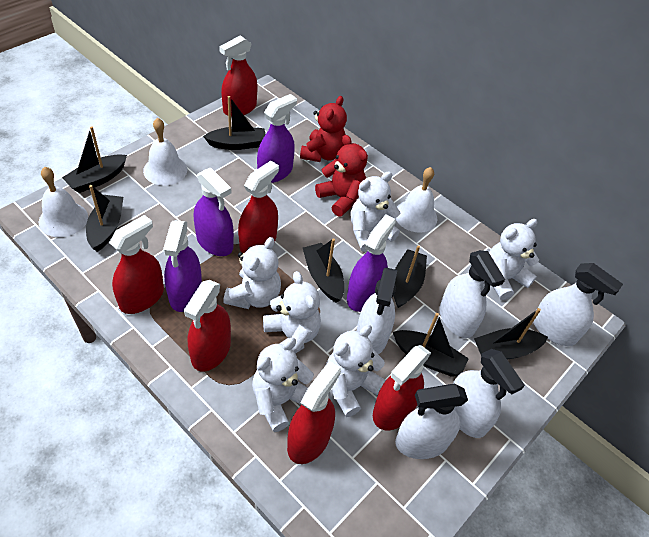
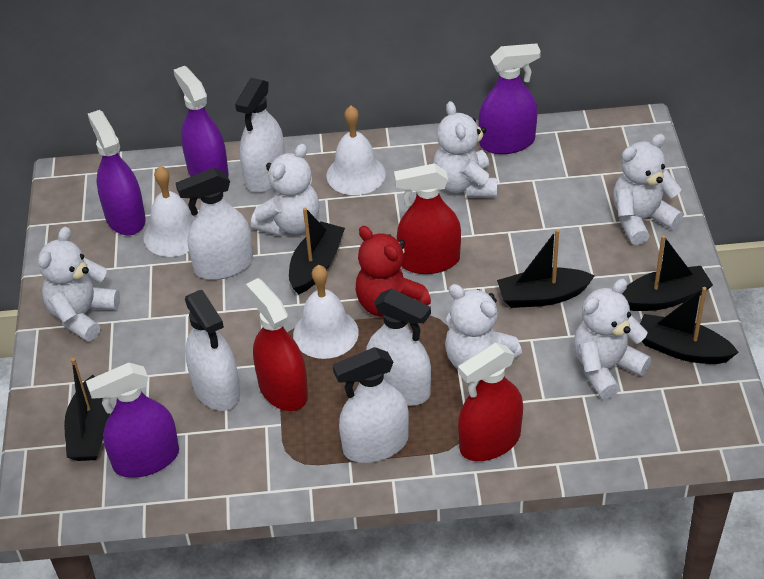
black boat: [62,126,127,193] [86,185,123,252] [203,96,265,150] [303,238,344,303] [393,313,469,376] [394,245,427,308] [474,308,548,359] = 7 -> [64,358,110,461] [289,208,345,295] [497,229,595,308] [622,235,713,311] [640,287,739,364] = 5
red spray bottle: [109,215,164,314] [184,280,231,372] [219,35,257,117] [238,161,279,253] [287,361,341,464] [373,345,431,430] = 6 -> [246,278,308,411] [394,163,461,274] [458,343,523,461] = 3
red teddy bear: [300,96,347,162] [315,135,368,216] = 2 -> [356,226,431,317] = 1

